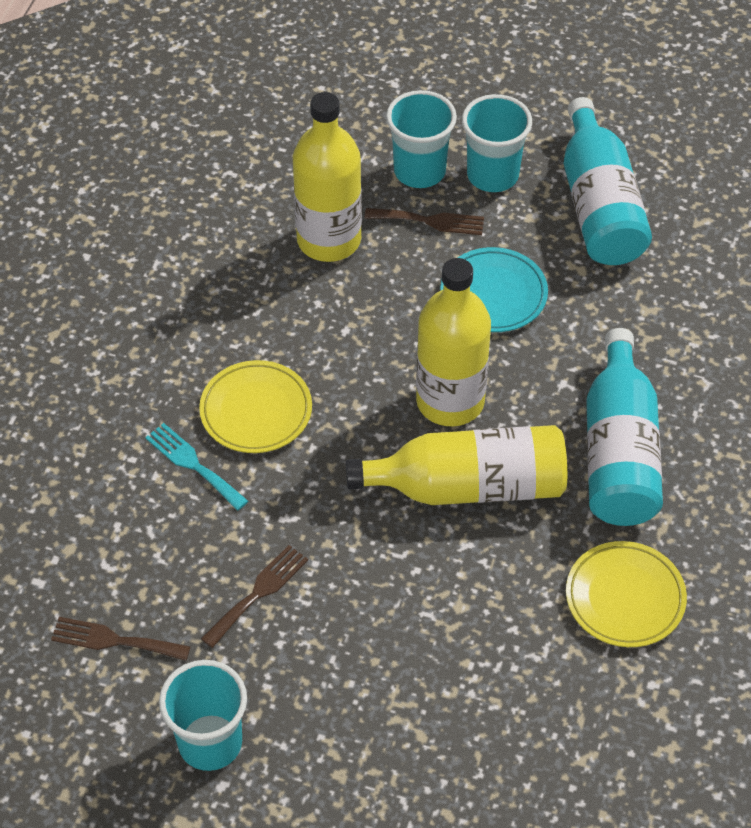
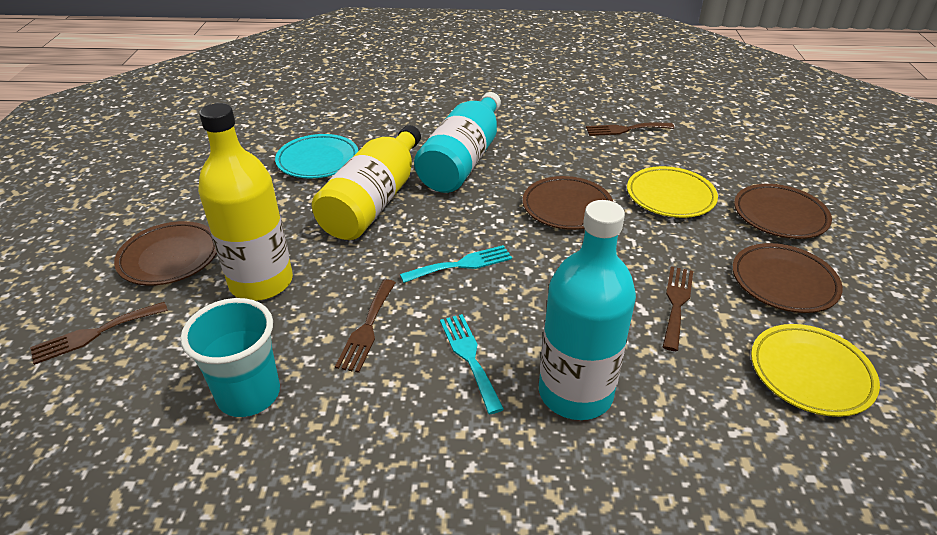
brown fork: [51,617,191,661] [201,545,308,648] [365,208,484,235] = 3 -> [30,302,168,365] [335,279,396,373] [586,123,674,136] [663,266,693,351] = 4
brown plate: none = 0 -> [114,221,217,286] [523,176,613,230] [732,243,843,313] [734,184,832,239] = 4
turquoise cup: [159,660,247,771] [386,90,457,188] [462,94,532,192] = 3 -> [181,298,280,417] = 1
turquoise fork: [145,423,248,511] = 1 -> [400,245,512,283] [440,314,504,414] = 2
yellow bottle: [293,92,362,262] [346,425,567,505] [416,258,491,426] = 3 -> [198,103,293,301] [312,125,421,240] = 2

